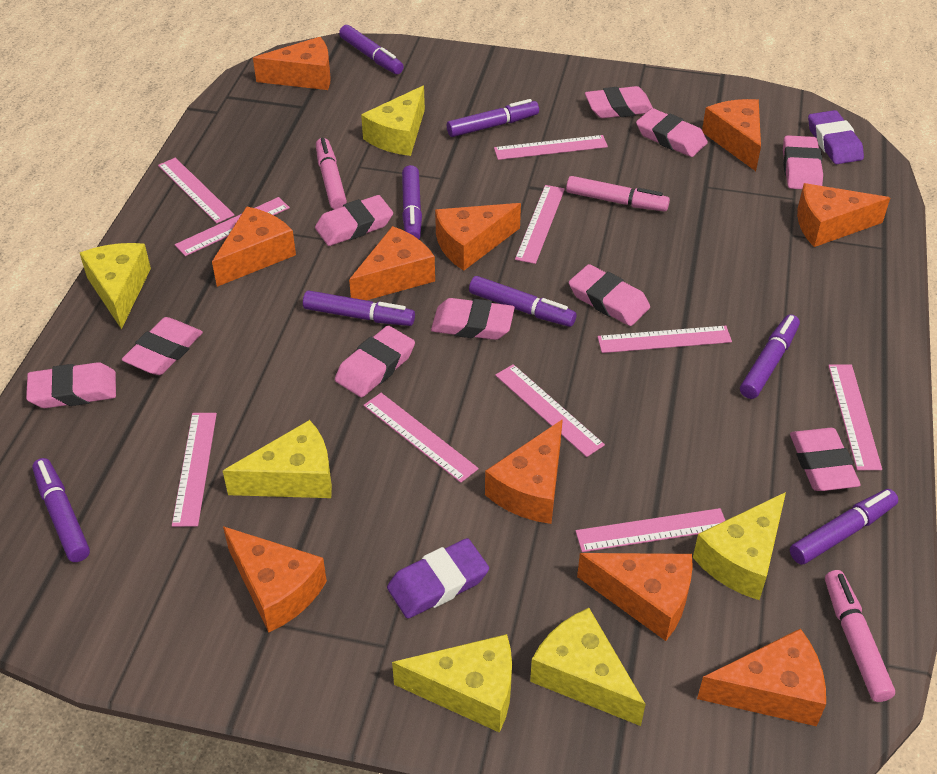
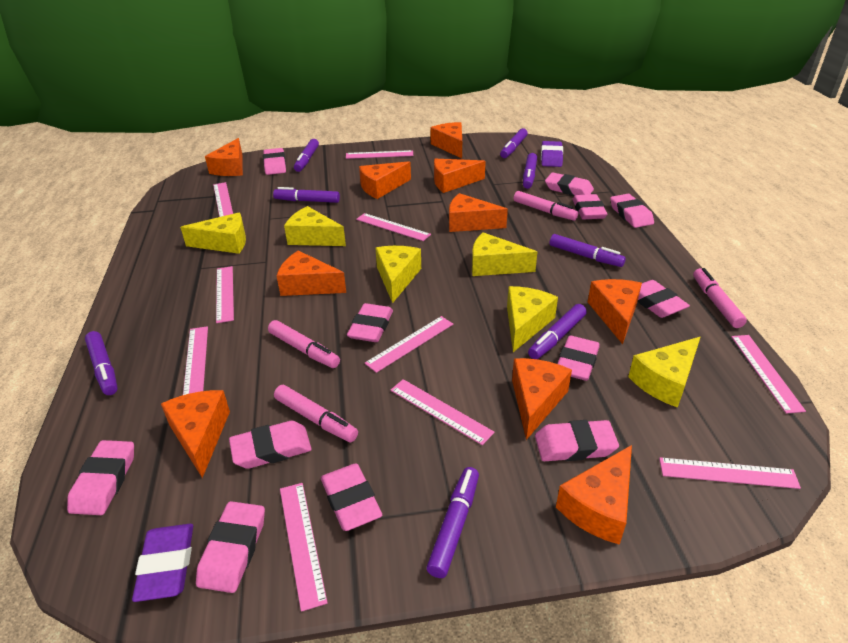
pink eraser: [26,362,116,408] [122,317,203,375] [315,195,393,246] [335,326,415,397] [431,298,515,340] [569,264,650,326] [585,86,653,118] [636,108,708,157] [783,135,823,189] [790,427,861,491] = 10 -> [67,440,134,515] [196,501,265,593] [229,421,312,469] [263,148,286,175] [321,463,382,531] [347,303,393,342] [535,420,619,461] [545,172,594,196] [557,335,600,381] [572,194,608,219] [610,194,654,228] [638,280,690,318] = 12
pink marker: [316,138,347,209] [566,176,670,211] [825,570,895,702] = 3 -> [268,320,340,368] [274,385,358,442] [514,191,578,221] [693,268,747,328] = 4

